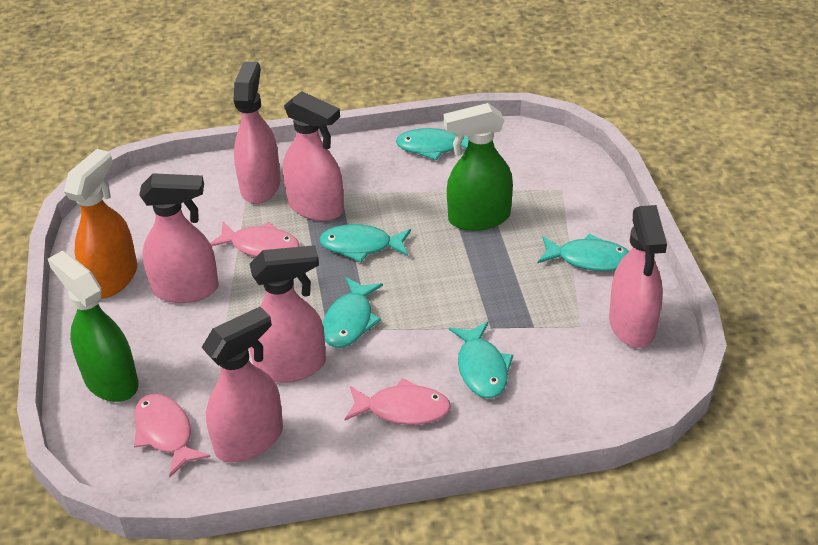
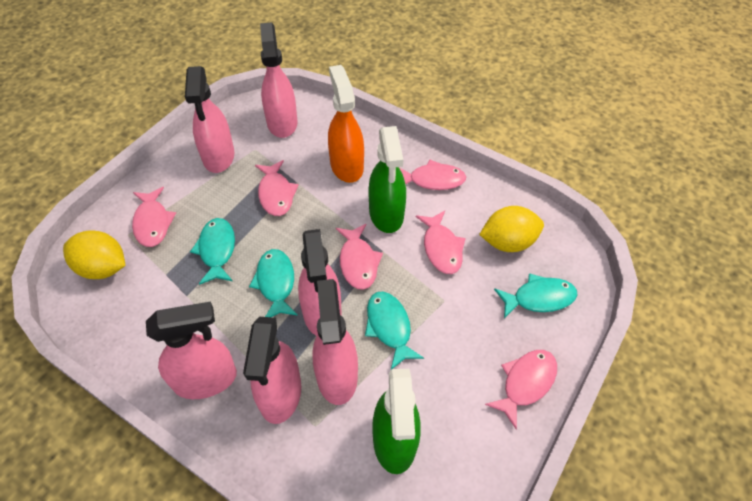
pink fish: [134,394,210,477] [210,222,300,257] [345,378,451,425] = 3 -> [132,187,176,247] [255,160,299,216] [336,224,383,290] [399,160,466,190] [416,211,466,274] [485,350,557,429] = 6
turquoise fish: [319,224,411,262] [323,277,383,348] [396,128,469,160] [449,322,513,398] [538,234,629,271] = 5 -> [190,218,235,285] [249,249,298,317] [365,292,424,369] [494,273,578,318] = 4
yellow lemon: none = 0 -> [63,230,126,279] [479,206,544,252] = 2

